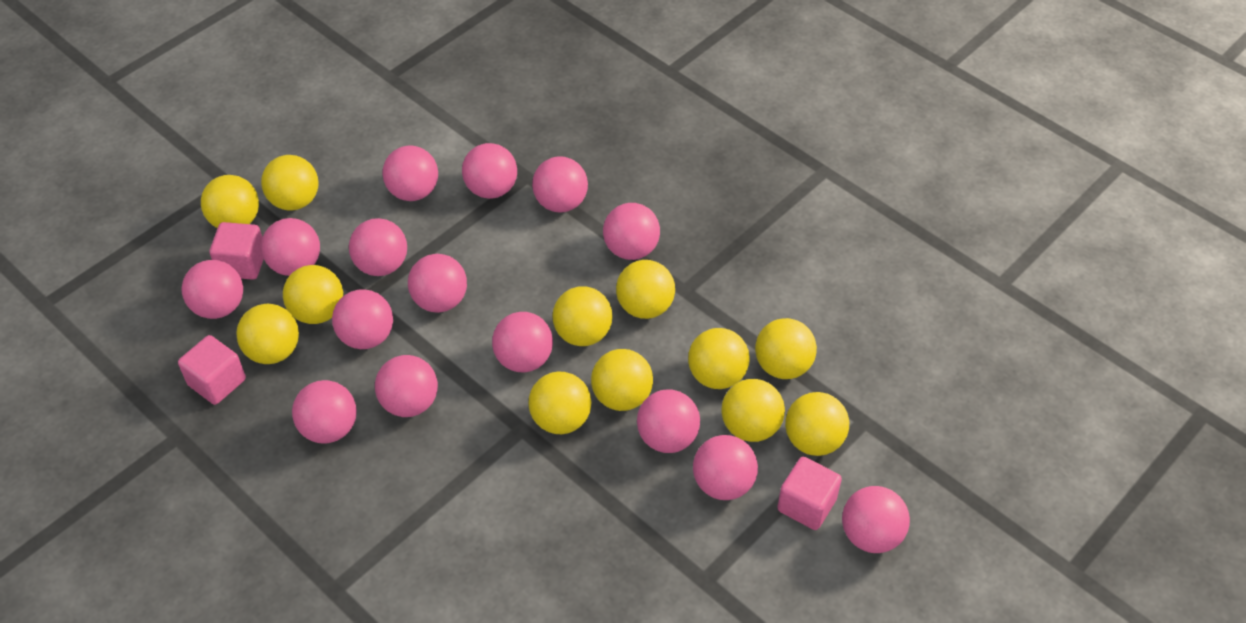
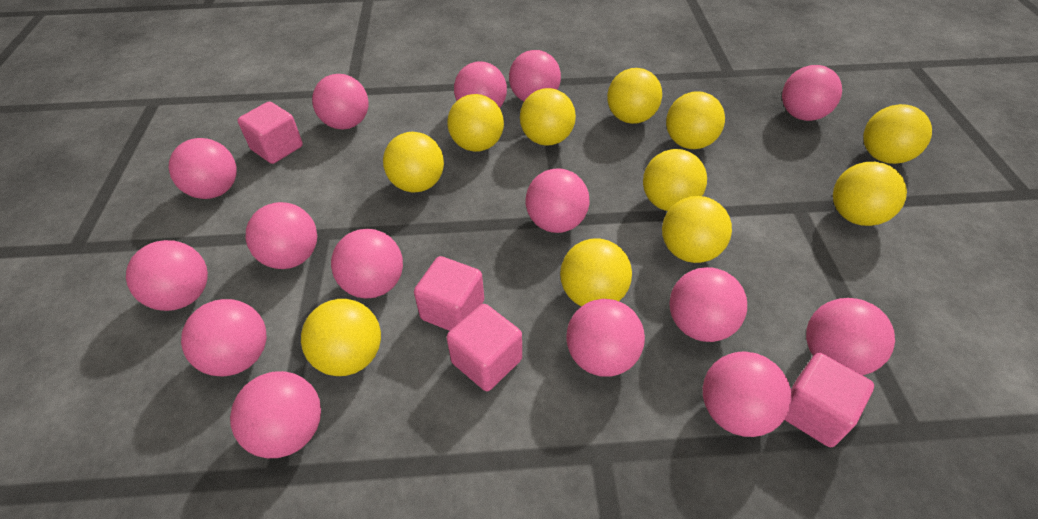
pink cube: [178,335,246,405] [210,222,264,280] [777,457,842,530] = 3 -> [238,102,303,164] [414,256,484,331] [446,304,522,391] [785,353,874,447] = 4
yellow ball: [201,175,259,228] [236,304,299,364] [261,155,319,210] [283,265,343,324] [528,372,591,434] [552,286,613,346] [591,349,653,411] [616,260,675,319] [688,328,750,389] [721,379,785,442] [755,318,817,379] [785,392,849,456] = 12 -> [301,299,381,376] [383,132,444,193] [447,94,504,152] [520,88,576,146] [560,238,632,306] [607,68,662,124] [643,149,707,211] [662,196,732,263] [666,91,725,149] [833,162,907,226] [863,104,932,164] = 11

